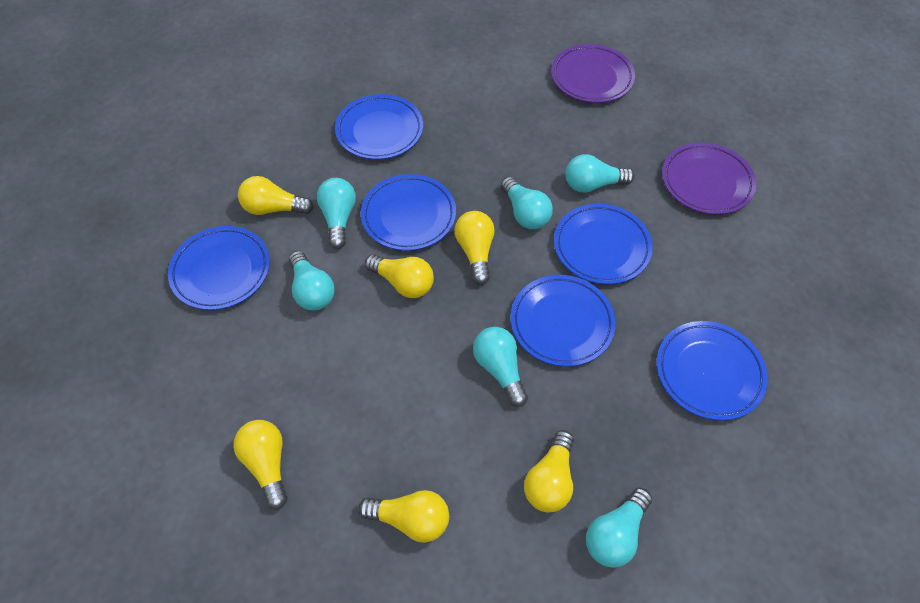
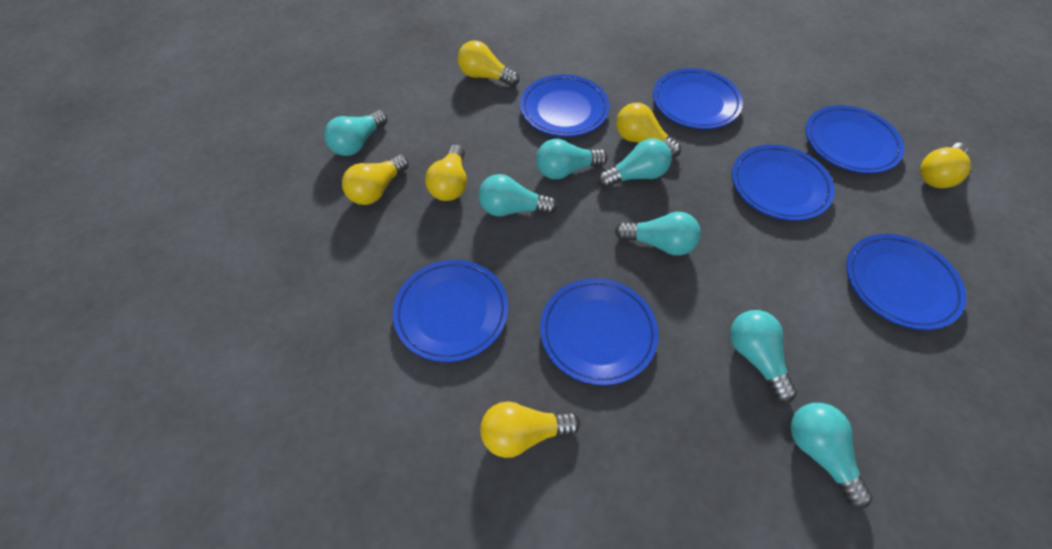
blue plate: [168,226,270,310] [335,94,423,160] [361,174,456,251] [511,275,616,367] [554,204,653,284] [657,321,768,421] = 6 -> [393,260,508,362] [520,74,609,137] [540,278,659,385] [653,68,743,129] [732,145,835,221] [806,105,904,173] [846,234,966,330] = 7
purple plate: [551,44,635,103] [662,143,756,215] = 2 -> none = 0
turquoise light bulb: [289,251,335,311] [317,178,356,249] [473,327,528,407] [501,177,553,229] [566,154,634,193] [586,488,652,568] = 6 -> [324,110,387,156] [479,174,557,216] [536,139,608,179] [598,138,672,188] [615,212,701,256] [730,310,797,403] [790,403,873,508] = 7

